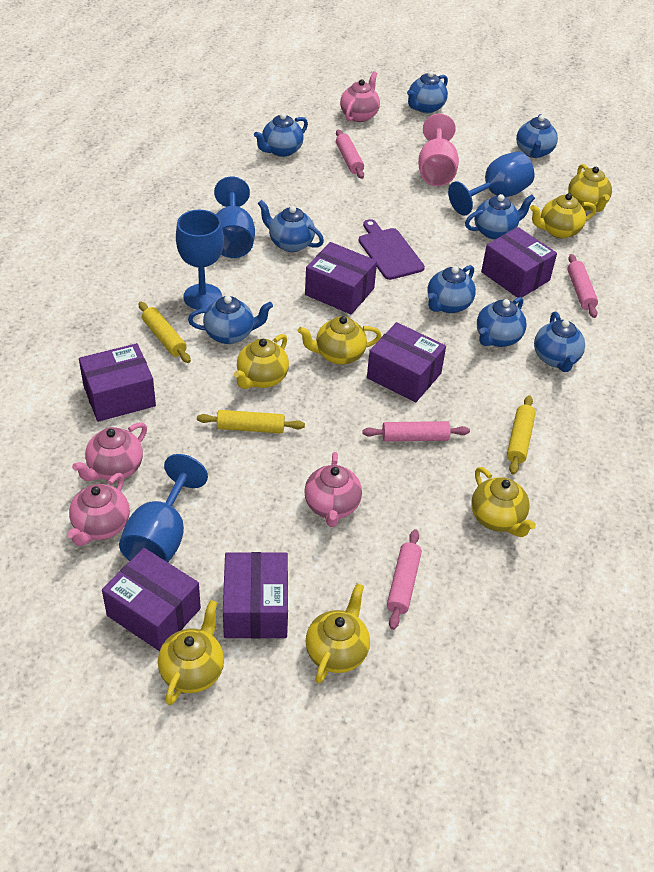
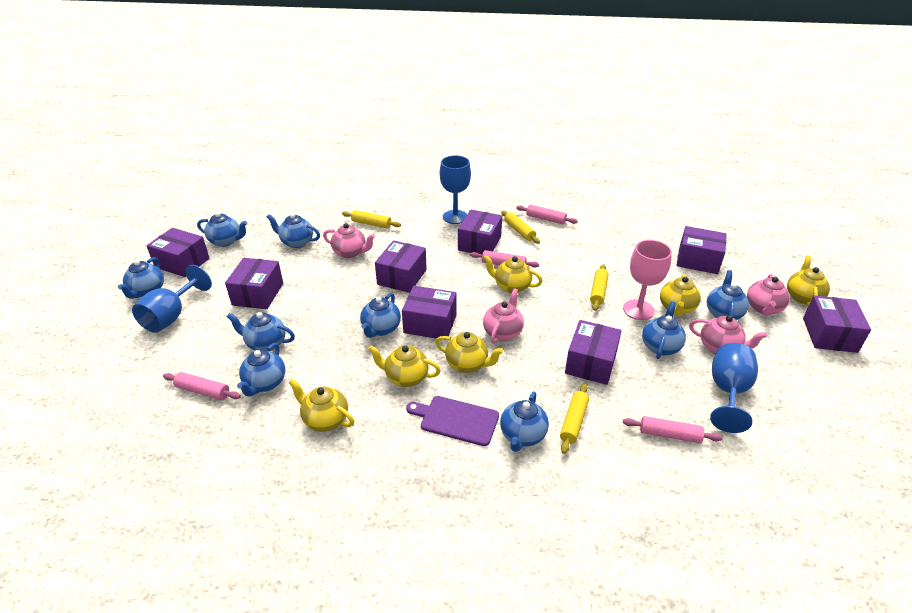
blue goblet: [119,454,208,562] [176,210,224,310] [214,177,255,258] [448,151,534,216] = 4 -> [132,265,212,333] [440,155,471,224] [710,343,758,433] = 3
purple box: [79,343,156,422] [102,548,201,651] [223,552,288,639] [305,242,377,314] [367,322,446,402] [481,227,557,298] = 6 -> [146,228,209,277] [225,258,283,309] [375,240,427,293] [402,286,457,339] [458,210,502,254] [565,320,622,385] [676,226,727,274] [803,296,871,353] = 8
yellow rolling pin: [138,302,191,363] [197,410,305,434] [507,395,536,475] = 3 -> [342,210,401,229] [501,210,540,244] [560,383,589,454] [590,264,608,311] = 4
yellow teapot: [158,600,224,705] [234,334,289,389] [298,316,381,365] [306,583,370,684] [471,467,536,537] [530,193,596,238] [568,164,612,212] = 7 -> [289,379,354,432] [368,345,441,387] [436,332,503,373] [483,255,542,293] [660,274,701,316] [787,255,830,306] = 6

